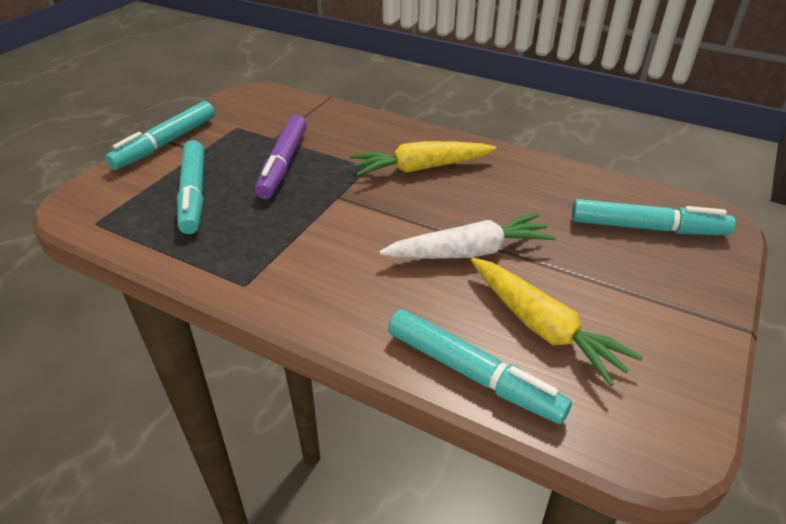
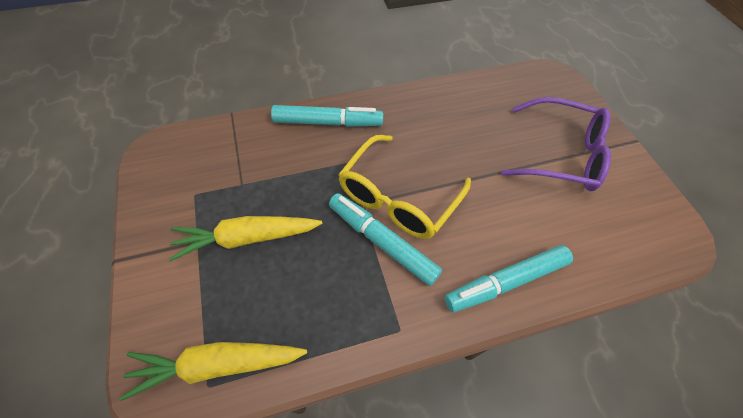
purple glasses: none = 0 -> [502,97,611,191] = 1
purple marker: [255,115,307,199] = 1 -> none = 0
turquoise marker: [105,101,215,170] [177,140,204,234] [388,309,572,424] [572,199,735,236] = 4 -> [271,105,383,127] [329,193,442,286] [444,245,573,312] = 3
white carrot: [379,213,556,259] = 1 -> none = 0
yellow glasses: none = 0 -> [338,135,471,239] = 1

